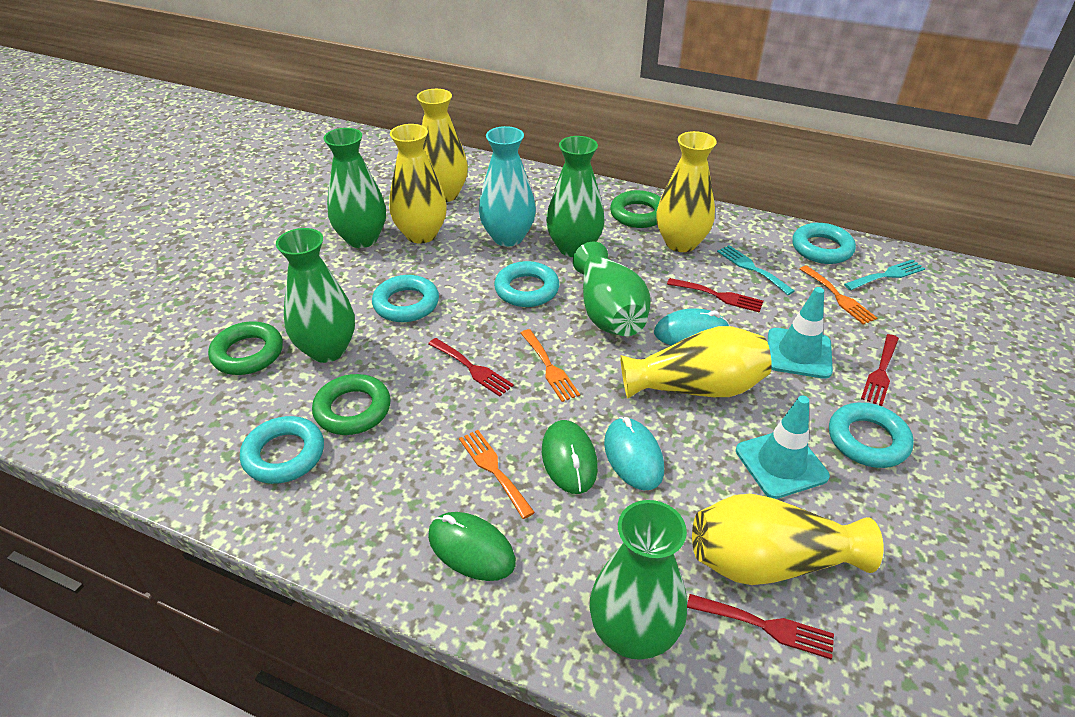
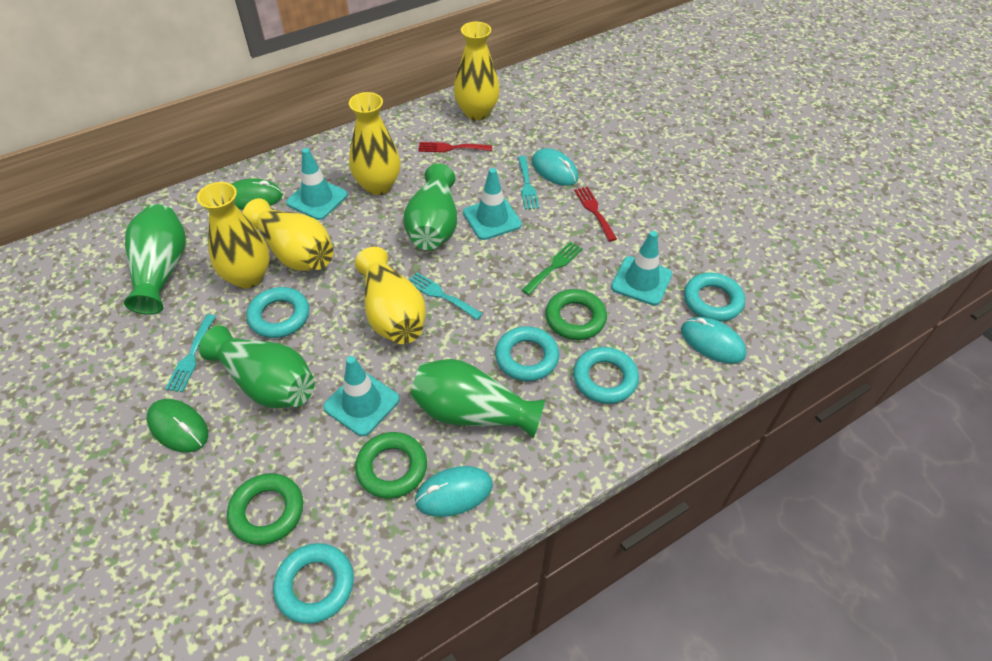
green fork: none = 0 -> [522,241,583,295] = 1
green vase: [276,228,355,363] [323,128,386,248] [546,136,605,257] [573,242,651,336] [590,500,687,660] = 5 -> [124,204,186,315] [199,326,315,408] [404,164,457,250] [411,359,545,438] = 4
orange fork: [459,430,535,519] [521,329,580,402] [800,265,877,325] = 3 -> none = 0
red fork: [428,338,514,396] [667,278,763,312] [687,594,834,660] [861,334,899,406] = 4 -> [418,142,492,152] [574,186,617,241] = 2
turquoise fork: [717,245,795,295] [844,260,925,290] = 2 -> [165,314,216,392] [409,272,483,320] [518,156,539,209] = 3
turquoise mouse: [604,417,664,490] [654,308,730,345] = 2 -> [415,466,493,517] [532,148,578,186] [681,317,747,363] = 3
turquoise traffic cone: [736,396,830,499] [768,287,833,379] = 2 -> [286,148,348,220] [323,356,400,436] [463,168,522,240] [611,231,672,306] = 4
turquoise vase: [479,126,536,247] = 1 -> none = 0

